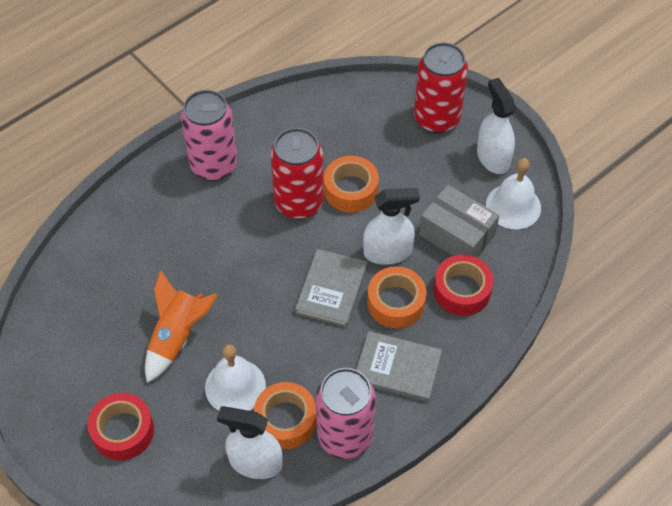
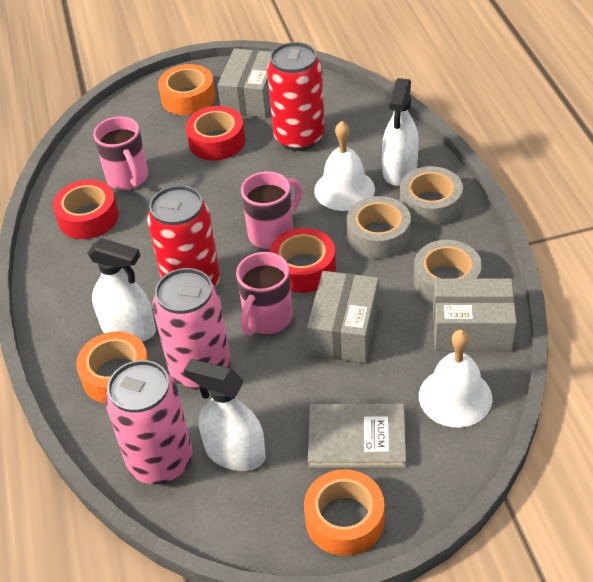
grey book: [295,249,367,327] [356,331,442,402] = 2 -> [308,404,406,468] = 1
grey box: [419,185,499,257] = 1 -> [218,48,271,118] [307,271,379,363] [433,278,517,351] = 3
grey tape: none = 0 -> [347,196,411,259] [400,166,463,227] [414,240,482,303] = 3
orange rocket: [145,270,217,383] = 1 -> none = 0
pink mug: none = 0 -> [93,116,148,190] [236,252,293,336] [241,171,302,249] = 3
red tape: [88,393,154,460] [434,255,494,316] = 2 -> [53,180,118,239] [186,106,245,160] [270,228,336,293] = 3

